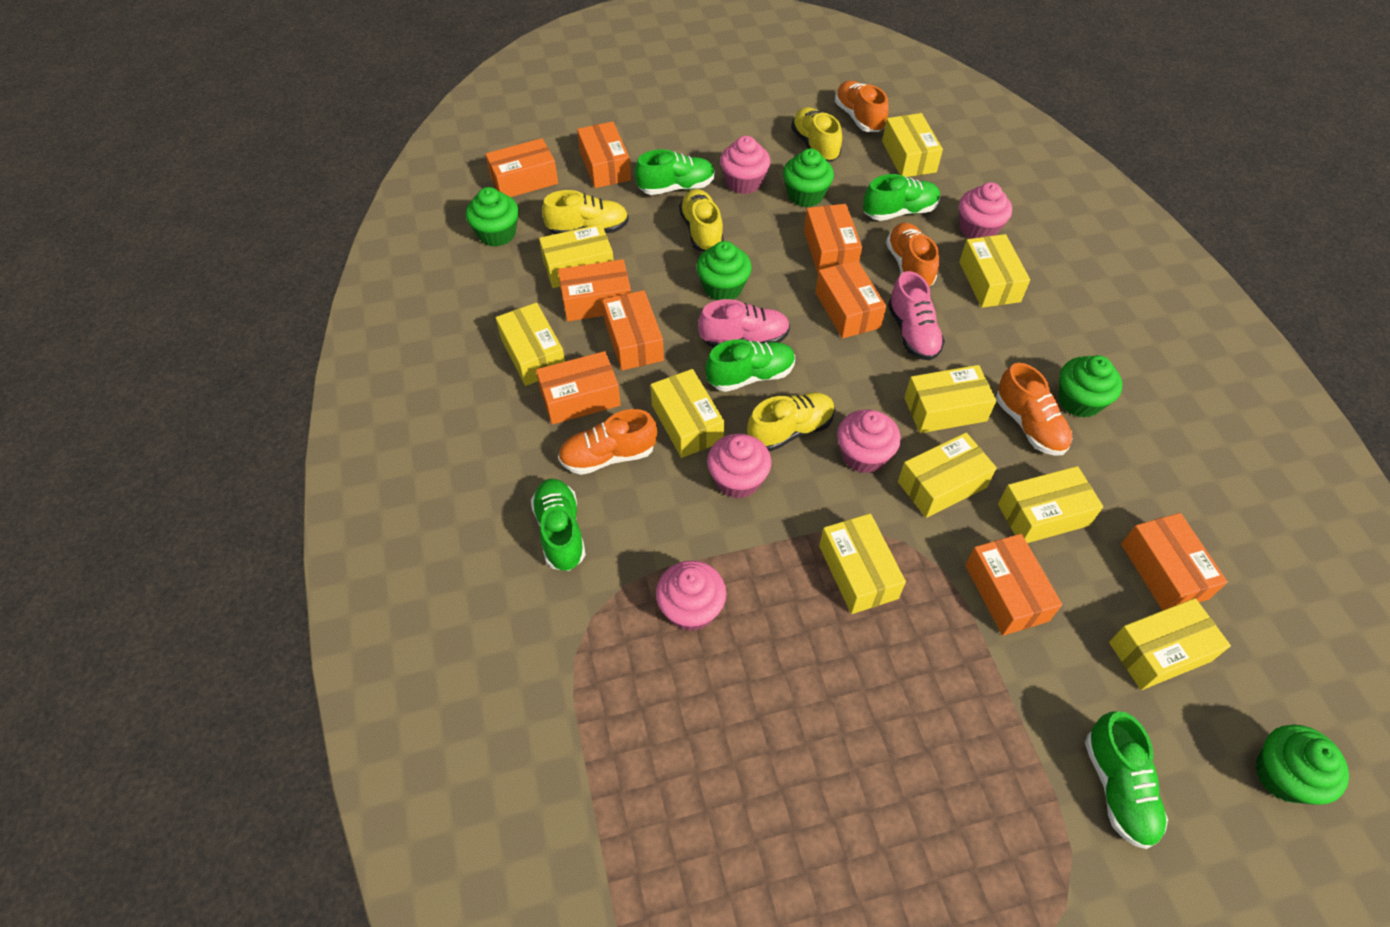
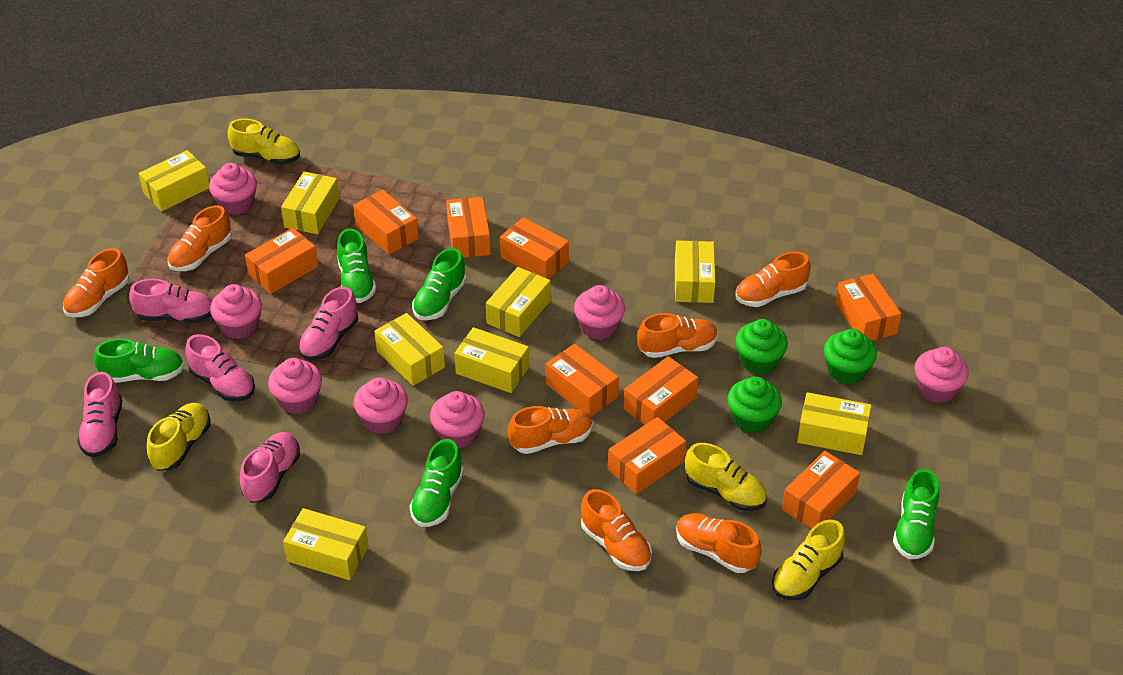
green cupcake: [466,187,519,247] [696,241,752,300] [783,148,834,207] [1058,355,1123,418] [1255,725,1349,805] = 5 -> [727,376,782,433] [735,319,788,375] [824,329,877,385] = 3
orange shoe: [558,409,657,475] [835,81,888,132] [886,223,939,286] [996,363,1072,456] = 4 -> [63,248,129,317] [168,205,232,271] [508,406,593,454] [581,489,652,571] [637,313,718,358] [676,513,762,573] [735,251,811,307] = 7
pink cupcake: [656,561,726,631] [707,434,772,499] [720,136,770,194] [837,409,901,473] [959,182,1012,239] = 5 -> [209,163,257,215] [210,284,262,339] [268,358,322,414] [354,377,408,434] [430,391,485,448] [574,285,625,340] [915,347,969,403] = 7
pink shoe: [698,299,790,348] [888,271,945,361] = 2 -> [77,372,122,457] [129,279,212,323] [185,334,255,402] [240,432,300,503] [298,287,358,360] = 5
yellow box: [496,303,565,386] [539,224,614,288] [651,369,724,458] [819,513,906,614] [882,113,943,177] [898,433,997,518] [904,365,997,433] [959,234,1030,308] [998,466,1103,543] [1109,598,1231,690] = 10 -> [139,150,209,211] [281,172,340,234] [283,508,369,580] [374,313,445,386] [454,327,529,393] [486,267,551,337] [675,241,716,303] [797,392,872,455] = 8

